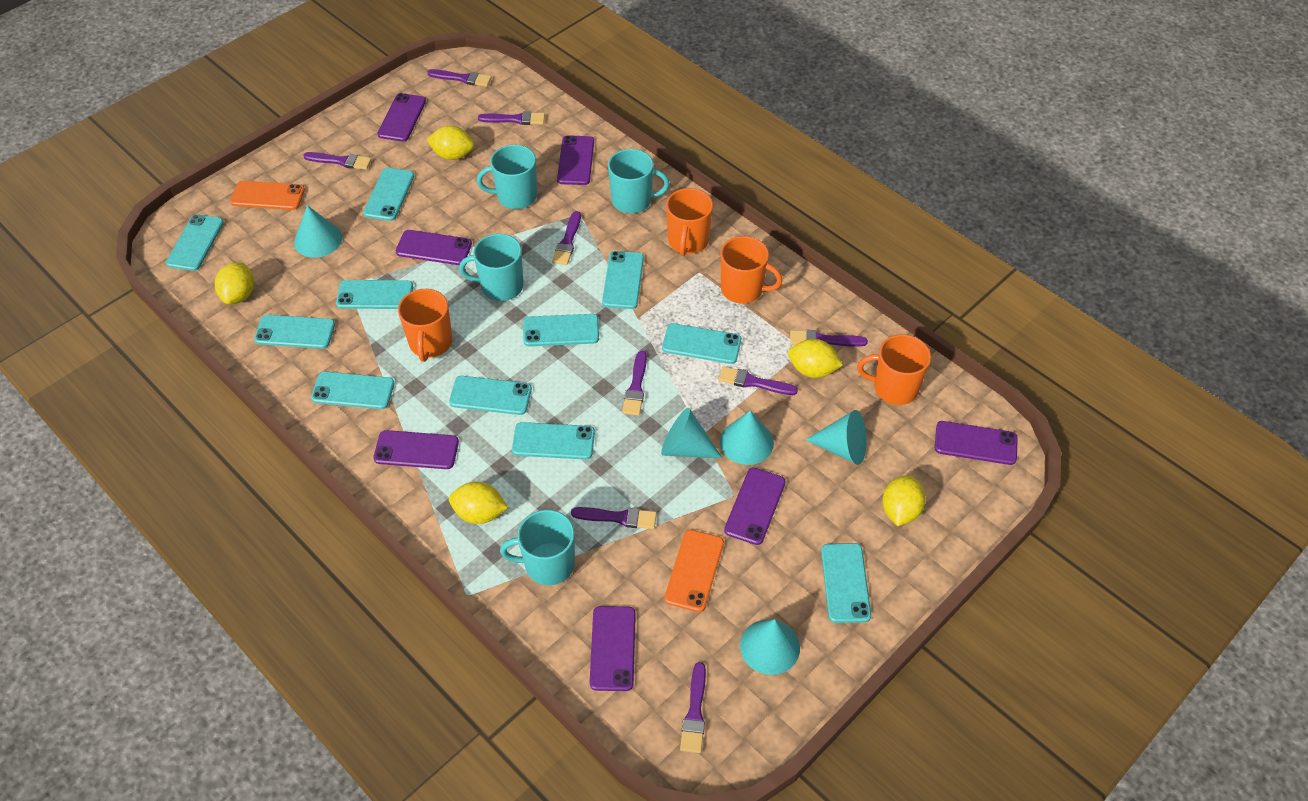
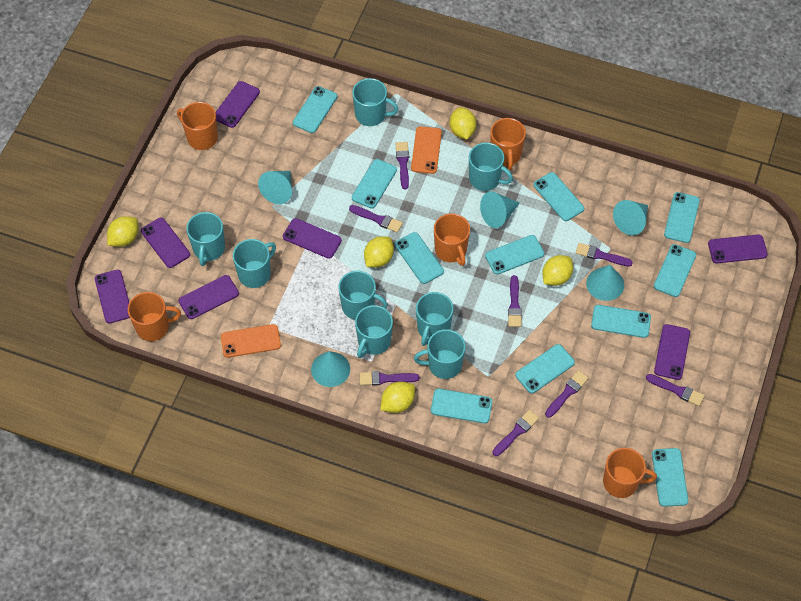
orange mug: [398,289,452,362] [666,188,713,256] [721,236,782,304] [857,334,931,405] = 4 -> [128,292,181,341] [177,102,218,150] [434,213,470,266] [491,118,526,170] [603,448,657,498] = 5
purple brush: [303,152,372,170] [427,69,492,87] [478,111,545,125] [552,211,581,265] [571,507,657,529] [622,351,647,416] [680,662,706,753] [719,366,798,395] [790,330,868,347] = 9 -> [349,205,403,233] [360,371,419,385] [395,142,409,190] [493,410,539,456] [508,275,522,327] [545,371,588,417] [576,243,633,266] [646,374,704,406] = 8
turquoise mug: [459,234,523,301] [477,145,537,209] [500,510,575,585] [608,149,670,214] = 4 -> [186,212,225,266] [233,239,276,288] [338,271,388,320] [352,78,398,126] [355,305,393,358] [414,329,465,379] [416,292,453,346] [469,142,513,191] = 8

